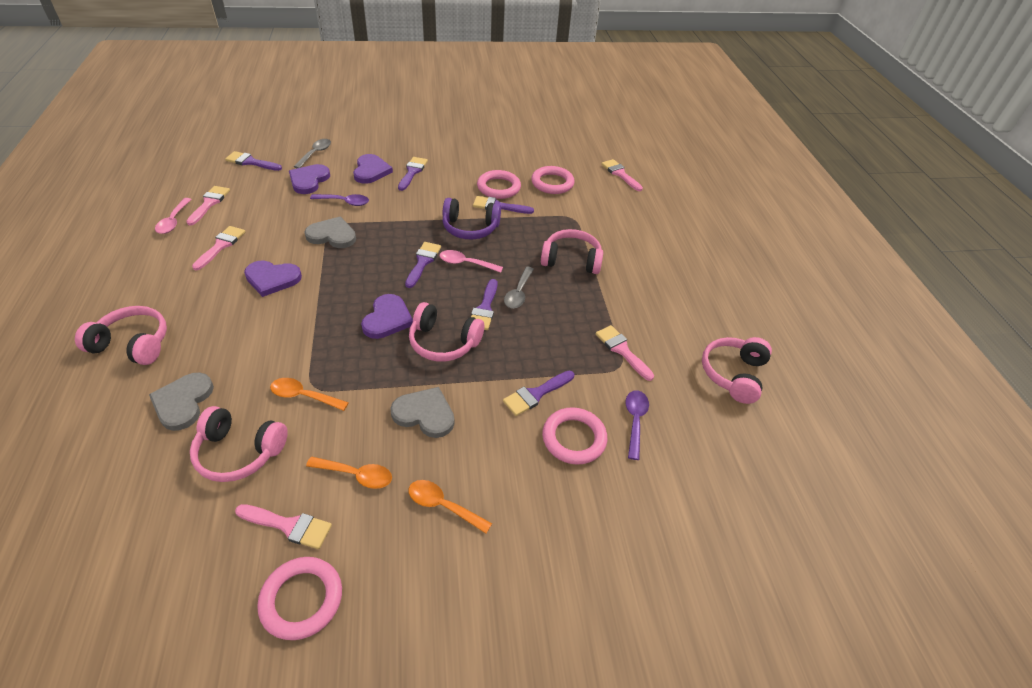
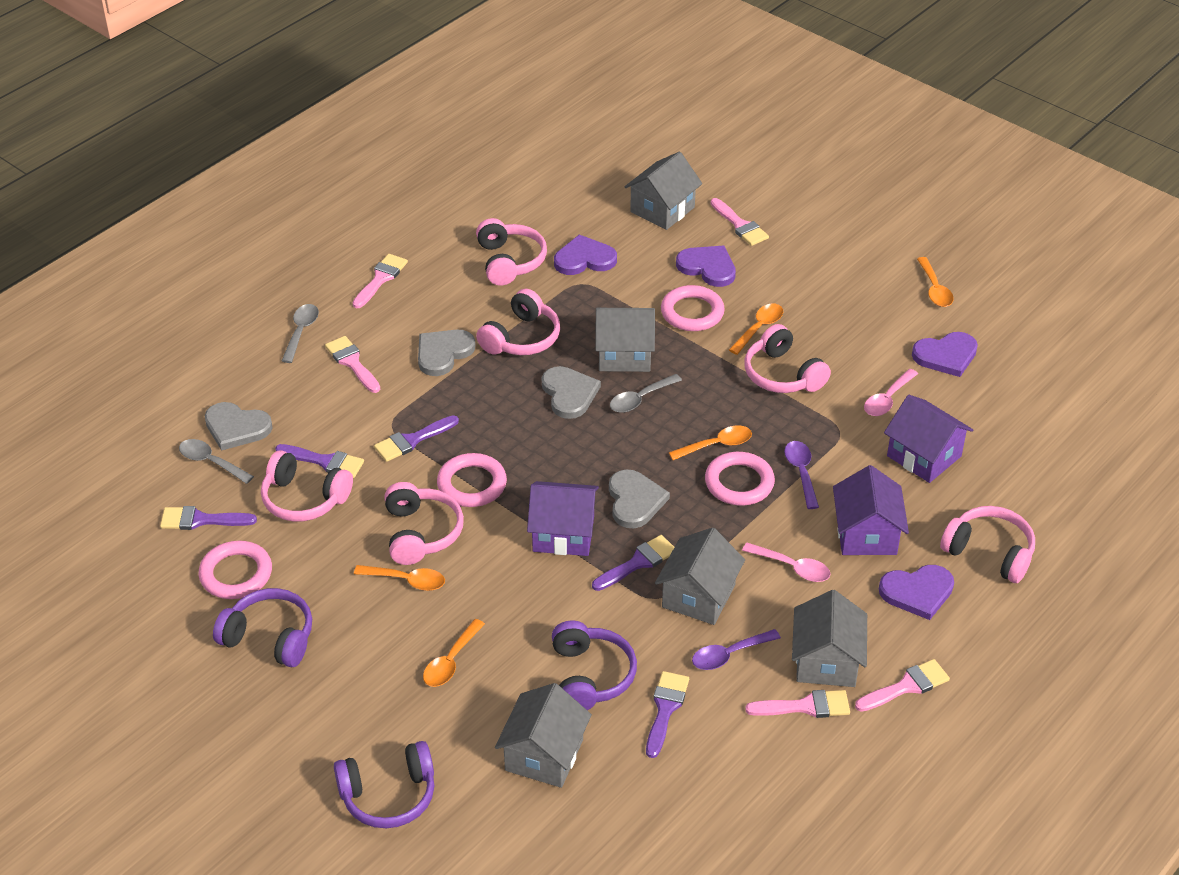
grey heart: [149,373,214,431] [304,216,356,248] [390,387,455,438] = 3 -> [205,402,273,451] [418,329,476,376] [542,366,601,419] [609,469,670,528] = 4
grey house: none = 0 -> [495,683,592,788] [595,308,655,372] [624,152,702,230] [655,528,745,625] [792,590,867,687] = 5
grey spoon: [293,139,331,168] [504,267,534,308] = 2 -> [179,439,254,484] [282,304,319,363] [610,374,682,413] = 3
orange spoon: [270,378,349,411] [306,457,392,489] [408,480,492,533] = 3 -> [354,565,445,591] [423,619,485,687] [669,425,752,460] [729,304,783,355] [917,257,954,307] = 5
pink headphones: [75,306,167,365] [190,406,288,482] [409,302,484,362] [541,229,603,274] [702,337,772,404] = 5 -> [261,450,353,521] [384,482,464,565] [476,218,547,285] [476,289,560,355] [744,324,831,393] [940,506,1035,583] = 6
purple brush: [225,151,282,171] [398,157,428,191] [405,242,441,288] [471,279,498,330] [473,196,534,214] [503,371,574,416] = 6 -> [160,506,257,530] [275,444,364,478] [374,415,459,462] [592,535,674,591] [646,671,689,758] = 5
purple headphones: [443,198,501,239] = 1 -> [213,588,312,667] [334,741,434,828] [552,621,637,710] = 3
purple house: none = 0 -> [527,481,599,556] [833,465,909,555] [884,395,973,483] = 3

